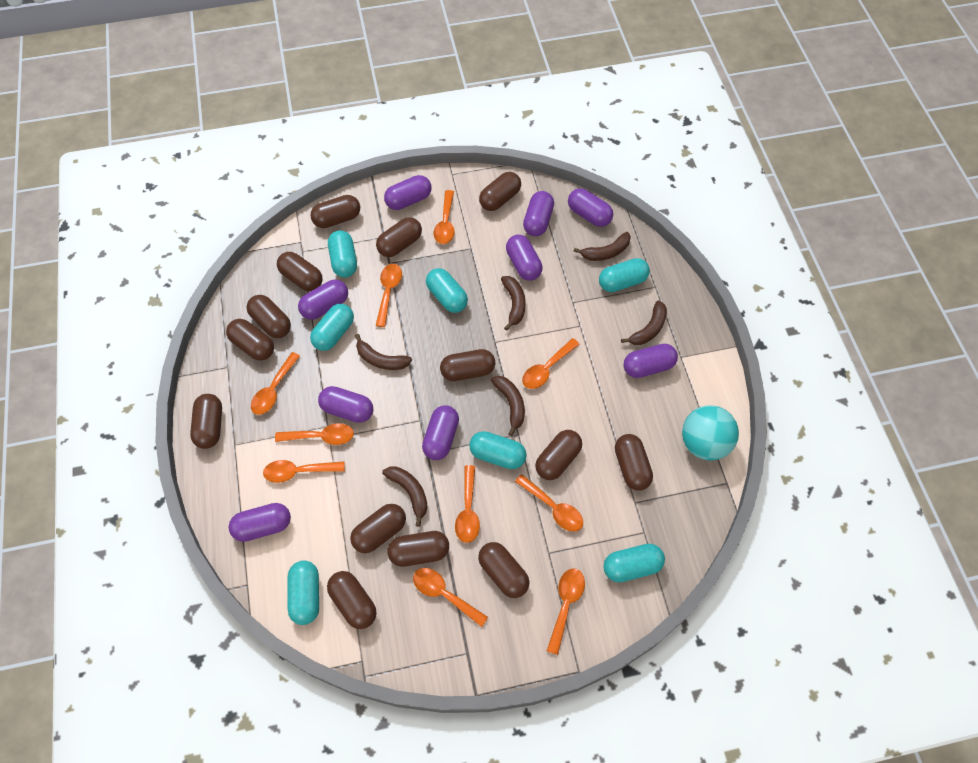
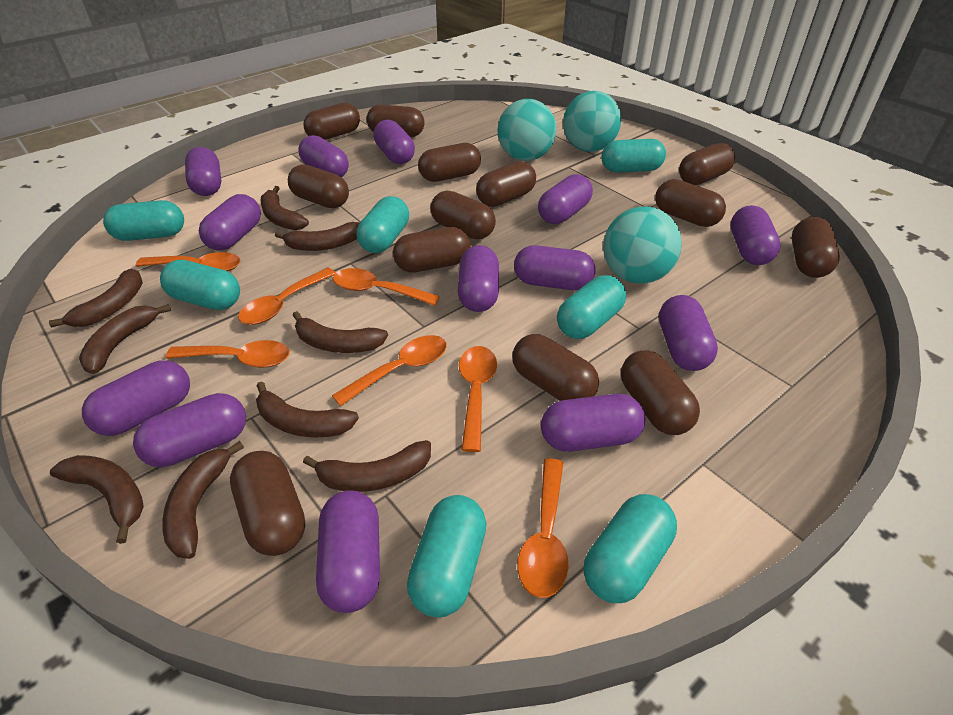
brown banana: [355,334,412,370] [382,466,428,527] [491,376,525,436] [501,276,526,331] [574,232,631,261] [621,300,667,345] = 6 -> [49,269,143,327] [50,455,144,544] [79,304,171,374] [162,441,244,559] [256,381,359,438] [260,186,309,230] [275,222,360,251] [293,311,388,353] [303,440,431,492] = 9
brown capsule: [190,394,222,449] [226,319,274,361] [246,295,291,338] [277,252,322,291] [311,195,360,228] [327,571,377,629] [350,504,406,553] [376,217,422,257] [387,531,449,567] [440,349,495,381] [478,542,530,598] [479,172,521,211] [535,430,582,480] [615,434,653,491] = 14 -> [230,451,305,556] [288,164,349,208] [304,103,360,140] [367,104,425,137] [393,227,470,273] [418,143,481,182] [430,191,496,239] [476,161,536,207] [512,334,599,401] [621,350,700,435] [655,179,726,227] [679,143,735,185] [792,217,840,278] = 13
orange spoon: [251,352,300,415] [263,460,345,483] [275,423,354,445] [375,264,402,327] [413,568,488,627] [434,190,454,244] [455,465,480,543] [515,474,583,532] [522,338,580,389] [547,568,585,655] = 10 -> [135,252,241,271] [166,340,290,368] [238,267,336,325] [332,335,447,406] [333,268,440,306] [459,346,497,452] [517,458,568,598] = 7
purple capsule: [229,503,291,542] [298,280,348,320] [318,386,373,423] [384,175,431,210] [422,405,459,460] [506,235,542,281] [523,191,554,236] [568,188,613,227] [624,344,678,378] = 9 -> [82,360,190,436] [133,393,246,467] [185,147,221,196] [199,194,261,251] [298,135,349,177] [316,490,380,613] [373,120,415,164] [458,245,499,312] [514,245,596,290] [538,174,593,224] [541,394,645,452] [659,295,718,371] [731,205,781,265] = 13
turquoise ball: [682,405,739,461] = 1 -> [497,99,556,161] [563,91,621,152] [603,206,682,284] = 3

